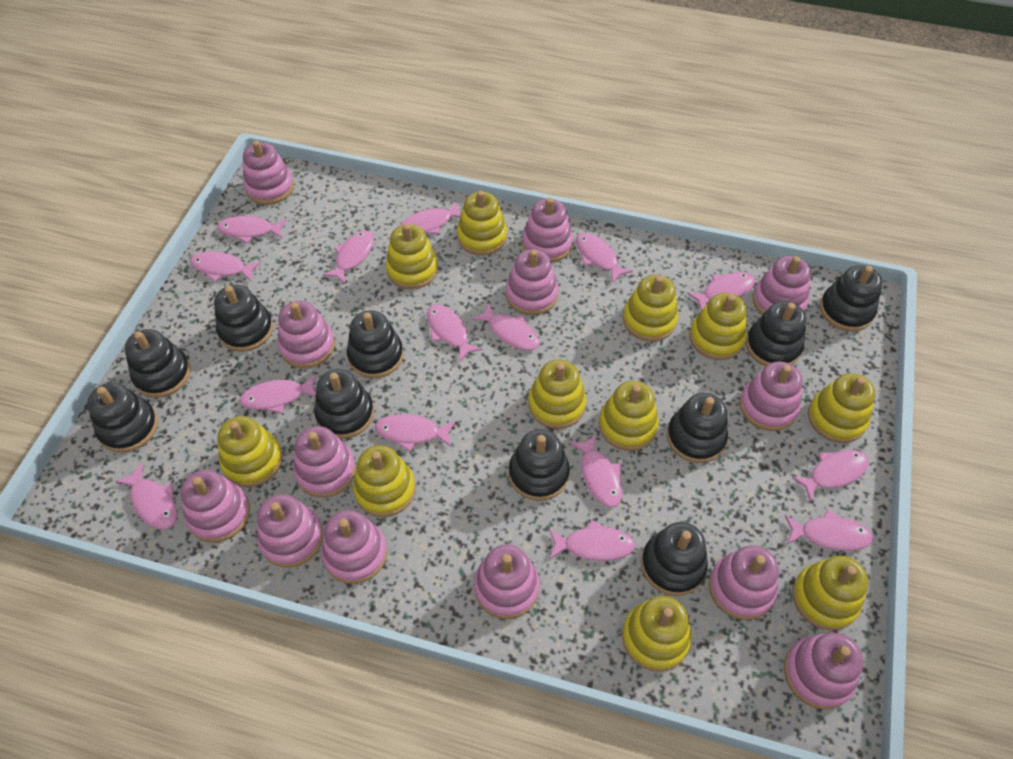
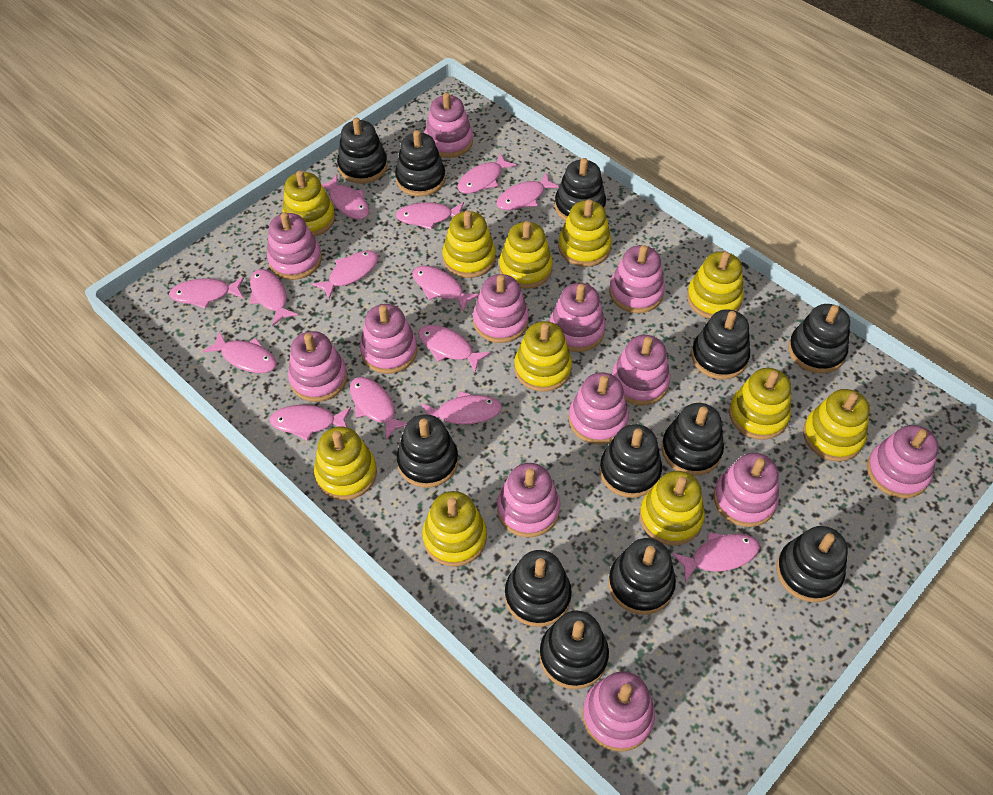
black stacking toy: [87,382,158,453] [124,329,191,398] [214,285,273,352] [314,369,374,439] [347,310,403,378] [509,429,570,501] [641,522,708,596] [667,393,728,463] [746,301,806,366] [820,265,882,332] = 10 -> [337,118,388,184] [395,130,446,196] [397,414,458,488] [505,550,572,627] [539,611,609,689] [555,158,606,221] [599,424,662,498] [608,538,676,615] [661,403,724,476] [691,309,750,380] [776,526,848,602] [788,304,850,374] = 12
pink fish: [115,463,177,530] [190,251,261,282] [217,216,287,243] [240,374,316,414] [323,231,374,284] [375,414,455,451] [400,201,461,234] [427,305,483,362] [472,303,540,351] [549,520,635,561] [569,434,622,507] [576,233,633,283] [687,272,755,311] [785,510,873,551] [791,450,869,502] = 15 -> [169,277,244,309] [203,332,277,373] [250,269,299,326] [269,405,351,441] [312,250,378,299] [322,175,369,219] [350,377,407,440] [396,202,464,230] [412,266,479,312] [418,325,491,372] [421,391,502,425] [458,154,517,194] [496,173,559,210] [672,532,760,582] = 14

